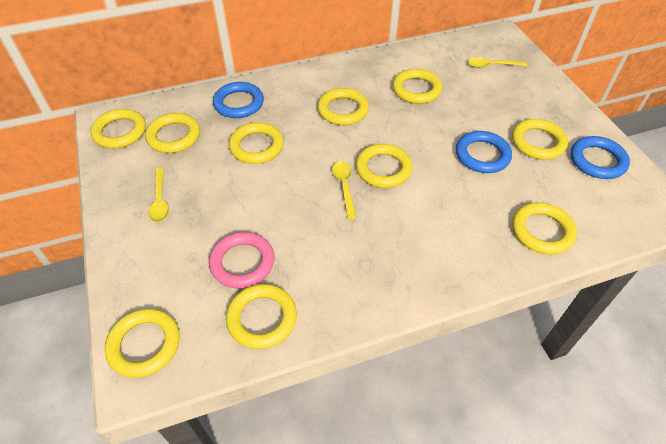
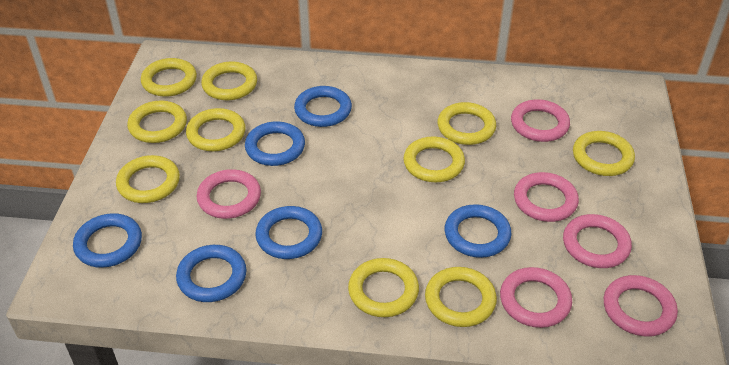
blue ring: [213,82,264,118] [456,131,512,173] [570,136,630,179] = 3 -> [73,213,142,268] [176,245,247,302] [245,121,305,166] [255,206,322,259] [294,86,352,127] [445,204,511,258] = 6
pink ring: [209,232,275,289] = 1 -> [196,169,261,219] [500,267,572,328] [511,99,570,142] [514,172,579,222] [563,214,632,268] [604,275,678,337] = 6
yellow spoon: [149,168,169,222] [332,161,357,219] [468,57,527,68] = 3 -> none = 0

